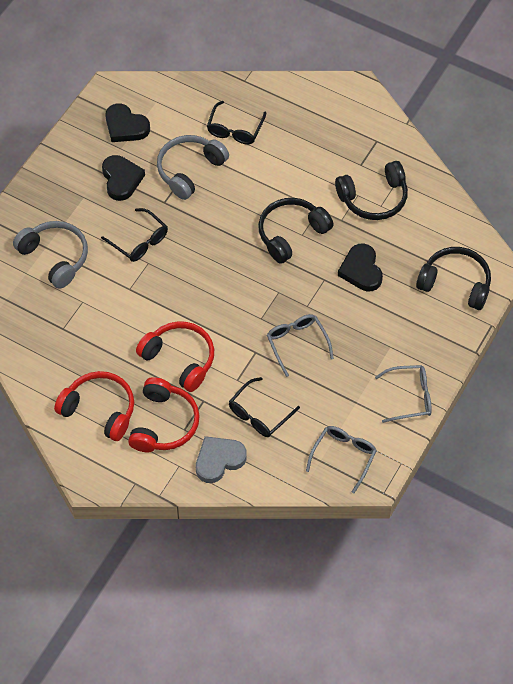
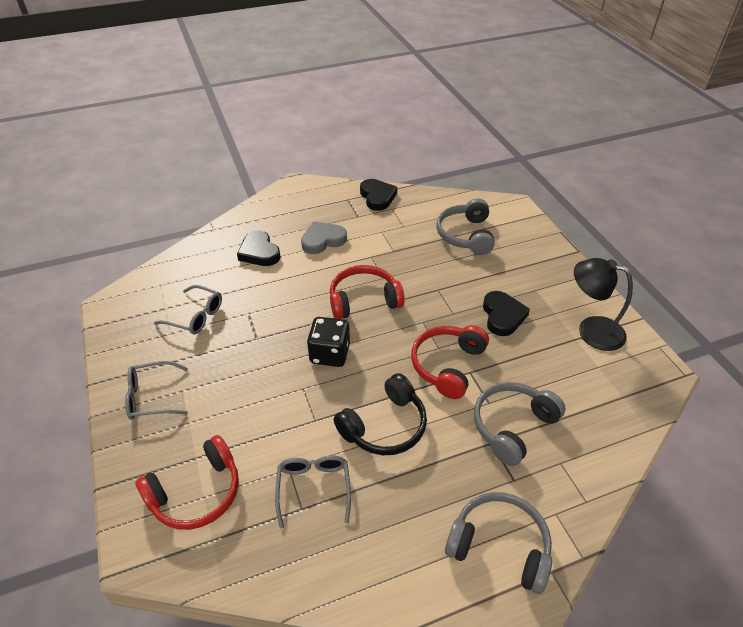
black dice: none = 0 -> [307,317,350,367] = 1
black glasses: [101,208,168,262] [207,101,267,144] [229,377,300,437] = 3 -> none = 0
black headphones: [258,198,334,264] [335,161,408,220] [416,247,491,310] = 3 -> [334,373,427,455] = 1
black lamp: none = 0 -> [574,258,633,351] = 1
grey headphones: [13,221,88,289] [157,135,229,200] = 2 -> [436,198,495,255] [445,492,552,594] [474,382,566,466] = 3

